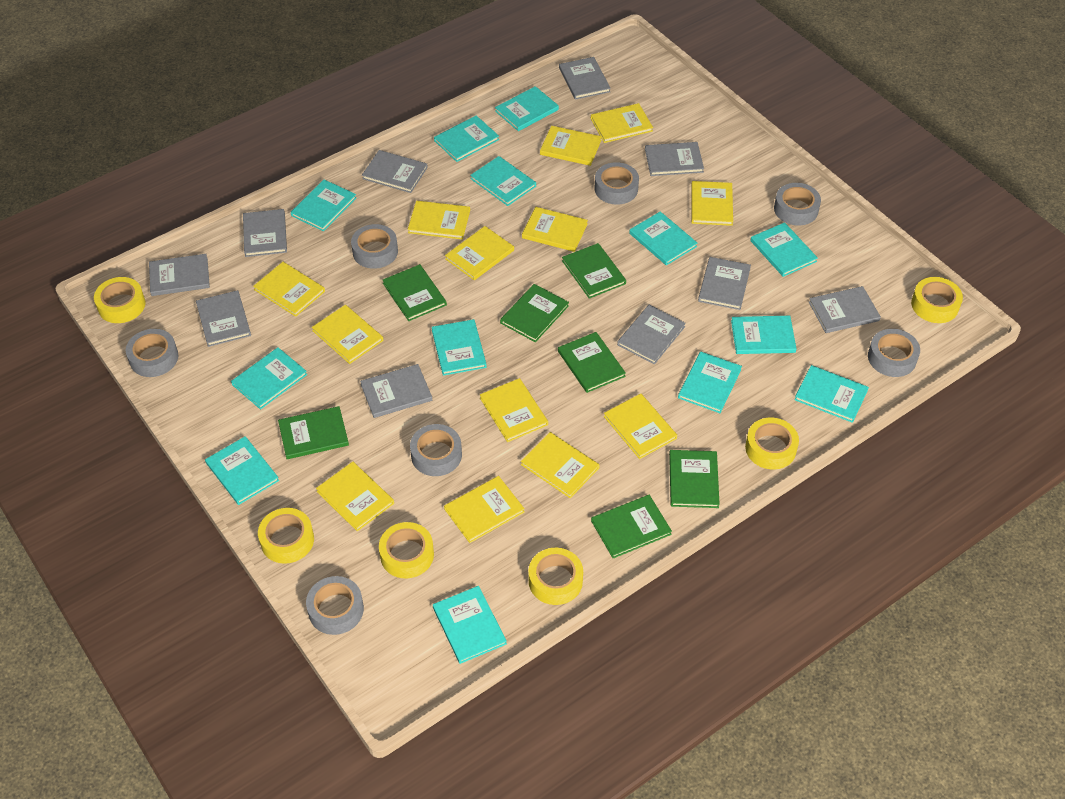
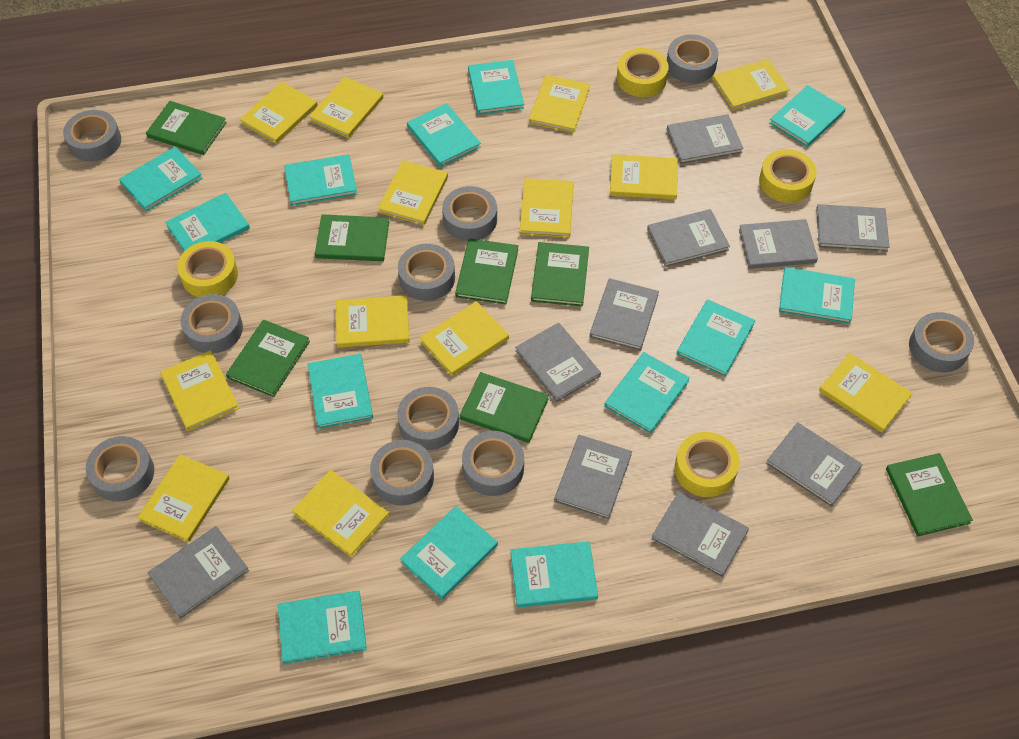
grey tape: [126,329,178,377] [306,576,364,635] [351,224,398,269] [410,424,462,476] [595,162,639,205] [774,183,821,225] [868,329,920,377] = 7 -> [63,110,121,162] [86,436,154,502] [180,294,243,354] [370,440,434,506] [397,387,459,450] [398,244,455,301] [442,186,497,241] [462,431,524,496] [667,34,719,83] [909,312,974,372] = 10
yellow tape: [94,277,145,323] [258,508,314,564] [379,522,434,578] [528,548,583,605] [745,418,799,470] [911,277,963,323] = 6 -> [177,241,238,297] [617,48,669,97] [675,432,740,497] [759,149,817,203] = 4

